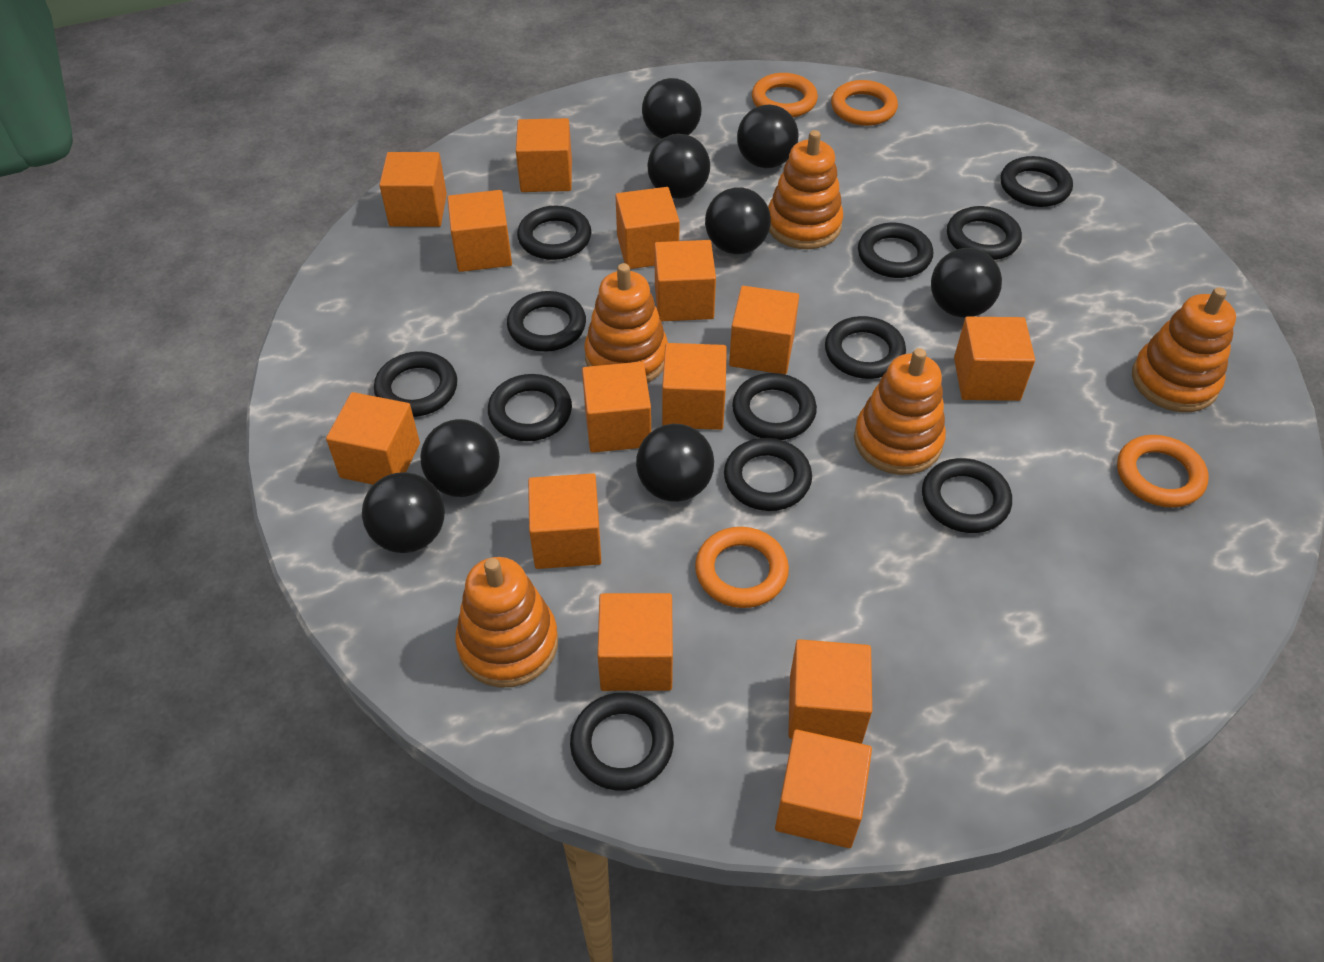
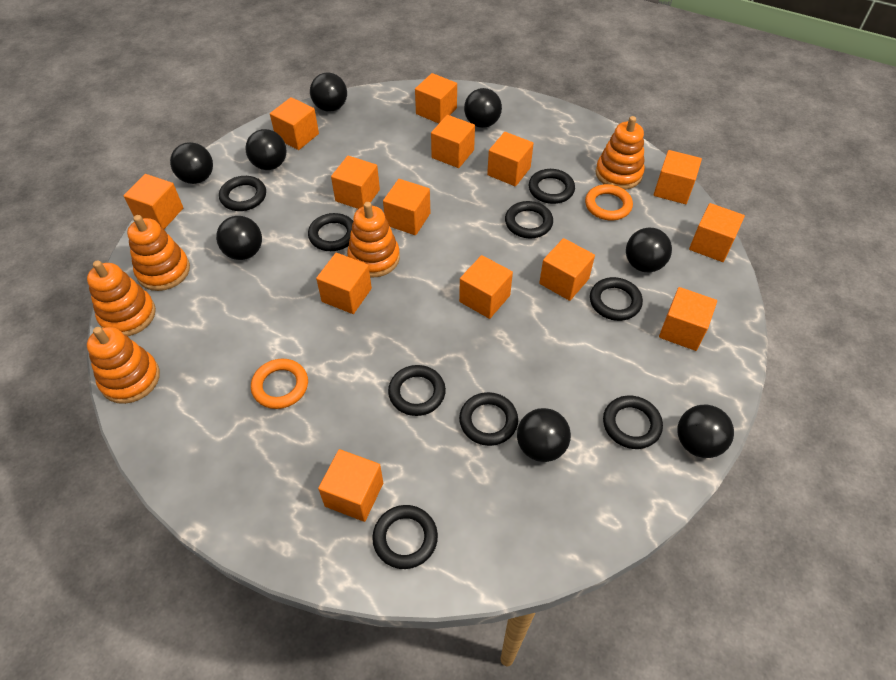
black ring: [374,351,457,417] [488,374,572,441] [507,291,586,352] [517,205,591,260] [570,693,674,791] [724,438,812,511] [732,373,817,440] [825,316,906,379] [858,223,933,278] [922,458,1012,533] [947,206,1022,260] [1000,156,1073,207] = 12 -> [219,176,266,211] [308,213,353,251] [372,505,438,569] [388,365,446,416] [459,392,518,446] [505,201,553,238] [529,169,575,204] [590,277,643,321] [603,395,663,449] = 9
orange ring: [695,527,789,608] [752,73,818,117] [831,80,898,126] [1117,435,1209,508] = 4 -> [251,359,308,409] [585,184,633,220] = 2

